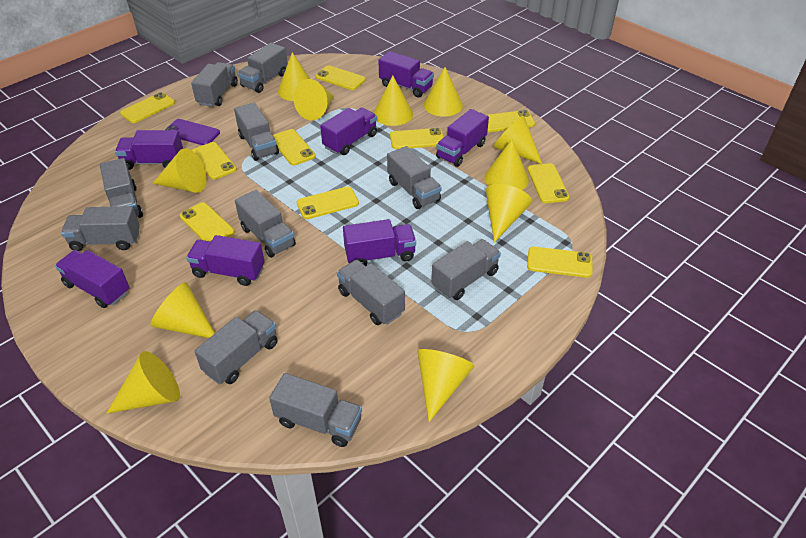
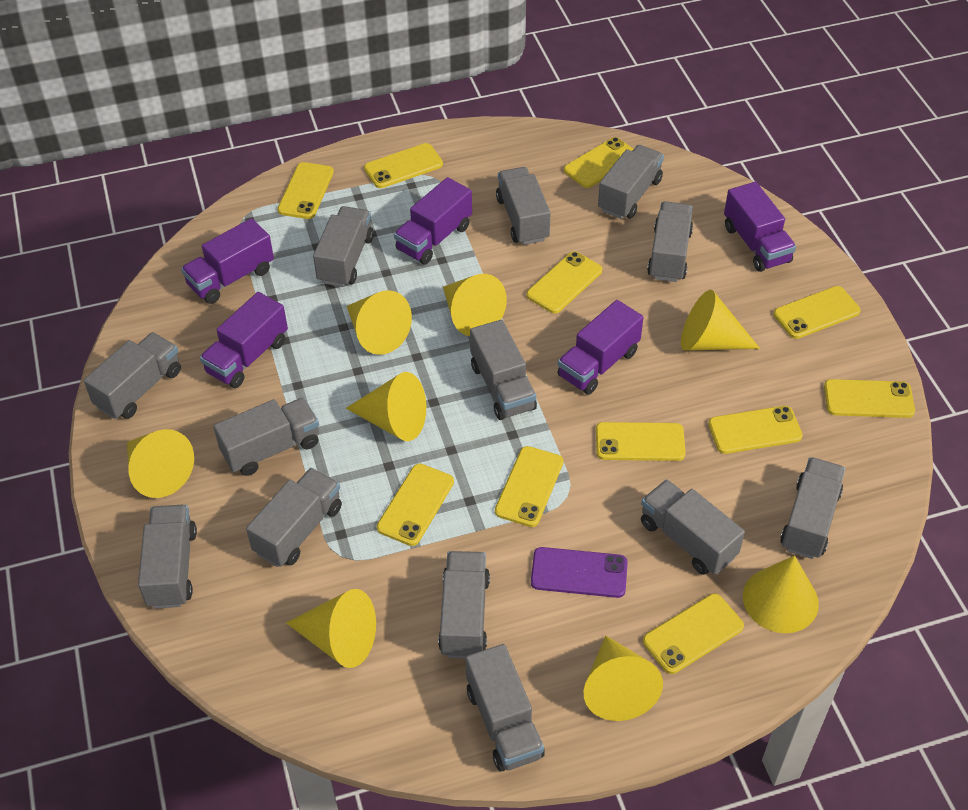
grey truck: [61,206,140,251] [100,158,143,218] [191,62,238,107] [194,310,278,385] [234,103,279,161] [235,190,296,258] [238,43,288,93] [269,373,362,447] [337,260,405,325] [387,146,442,209] [431,239,501,300] = 11 -> [84,332,181,419] [138,505,197,609] [213,398,319,476] [246,468,342,567] [313,206,374,287] [438,551,490,658] [466,644,545,772] [470,320,537,420] [496,167,551,245] [598,145,664,219] [641,479,745,575] [647,201,693,282] [780,457,845,559] = 13
purple truck: [55,250,130,308] [115,130,183,170] [186,235,265,286] [320,108,377,155] [343,219,416,266] [378,51,434,97] [436,109,489,167] = 7 -> [181,218,274,304] [200,292,288,388] [394,177,472,265] [558,300,643,395] [724,182,796,272] = 5
yellow cone: [106,351,180,414] [151,282,215,338] [152,148,206,193] [278,52,310,101] [293,79,334,121] [374,76,413,126] [417,349,474,422] [424,67,463,117] [485,139,529,190] [486,184,532,243] [493,115,542,164] = 11 -> [127,429,194,498] [286,589,376,668] [346,372,426,441] [347,290,412,355] [443,274,507,336] [584,635,663,721] [681,290,760,351] [743,555,819,633] = 8
yellow phone: [120,92,175,123] [180,202,235,242] [192,142,237,180] [273,129,316,165] [297,187,359,219] [316,65,366,90] [390,128,444,149] [487,110,535,132] [527,163,569,203] [527,247,593,278] = 10 -> [278,162,334,219] [364,143,443,188] [377,464,454,546] [495,446,563,527] [527,252,602,314] [564,137,633,188] [596,422,686,461] [643,594,744,674] [708,406,803,454] [774,286,861,339] [824,379,915,418] = 11

